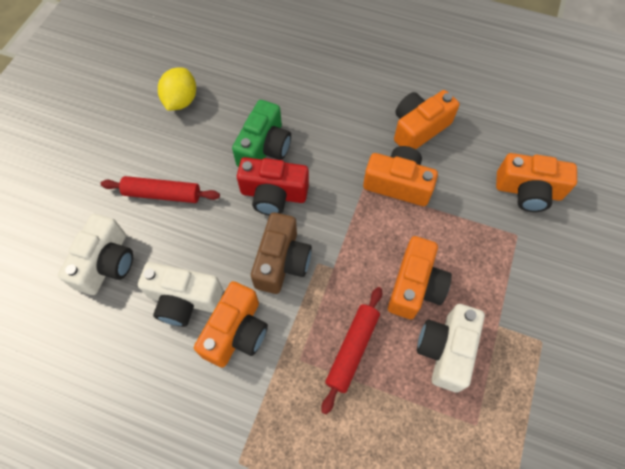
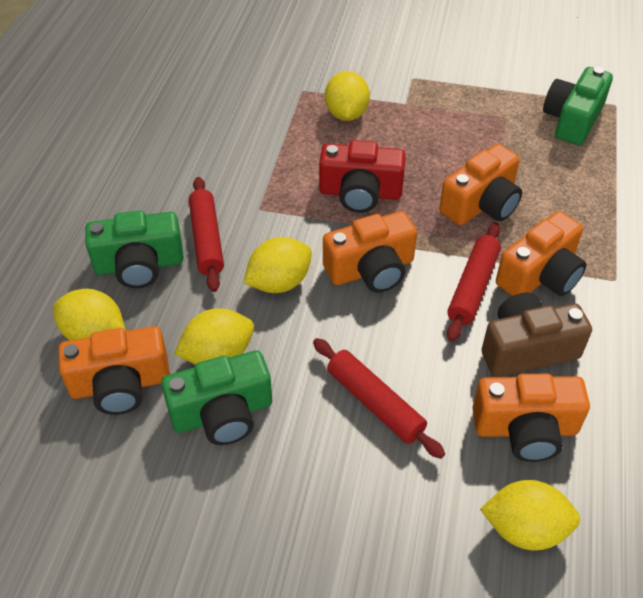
green camera: [232,100,291,167] = 1 -> [85,210,184,288] [161,350,272,445] [543,67,613,145] = 3
red rolling pin: [101,176,220,203] [322,287,382,414] = 2 -> [189,177,224,292] [313,338,445,459] [447,222,501,342] = 3
white camera: [58,214,133,295] [138,262,223,327] [417,304,485,393] = 3 -> none = 0
yellow lemon: [158,67,196,111] = 1 -> [53,289,126,340] [174,308,254,365] [244,237,312,293] [325,71,370,121] [480,480,580,551] = 5

